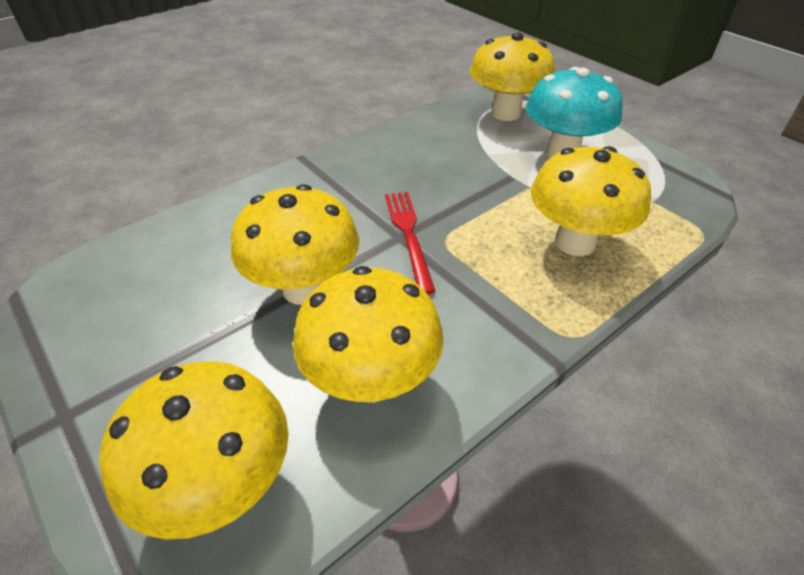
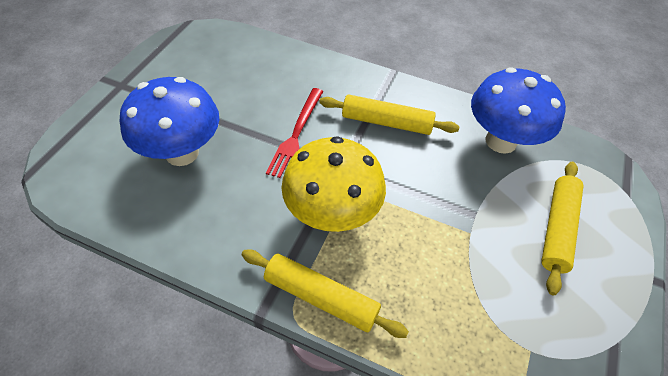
blue mushroom: none = 0 -> [120,77,219,166] [471,68,566,154] = 2
turquoise mushroom: [526,67,623,158] = 1 -> none = 0
yellow mushroom: [99,361,289,539] [231,184,359,305] [293,266,444,403] [470,32,555,121] [531,146,651,256] = 5 -> [281,136,386,232] = 1
yellow rolling pin: none = 0 -> [242,249,409,338] [319,94,459,135] [541,162,584,295] = 3

